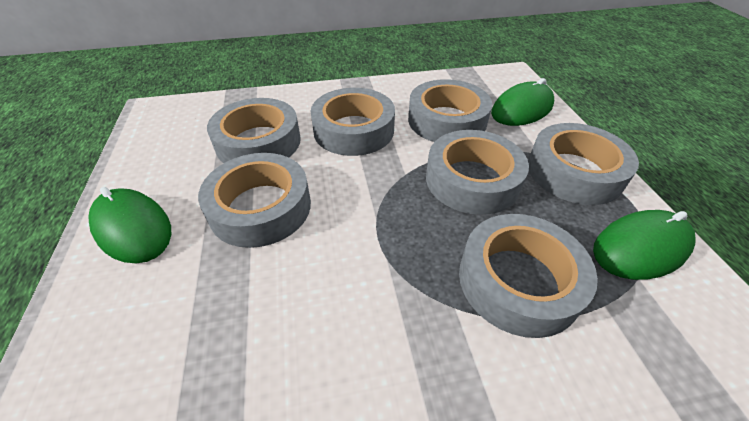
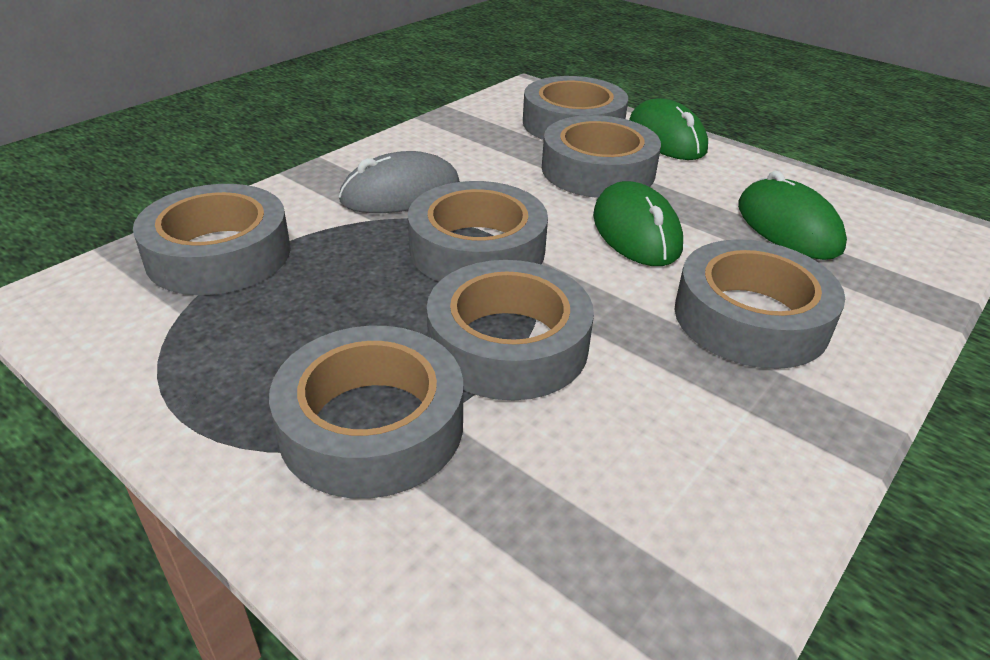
grey mouse: none = 0 -> [339,151,460,213] = 1

